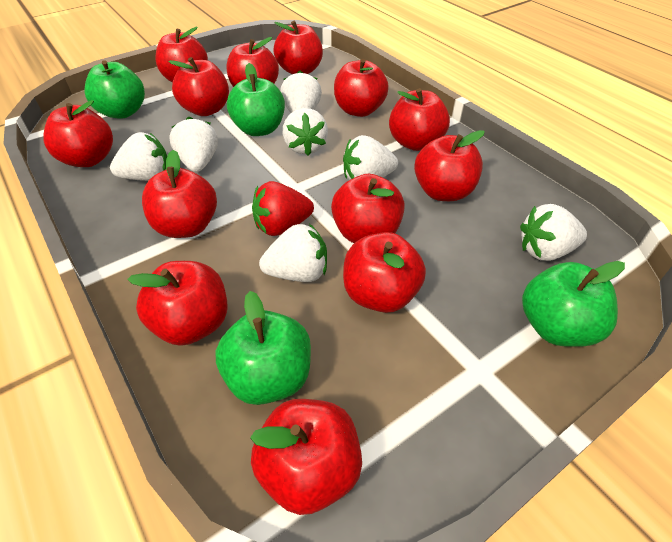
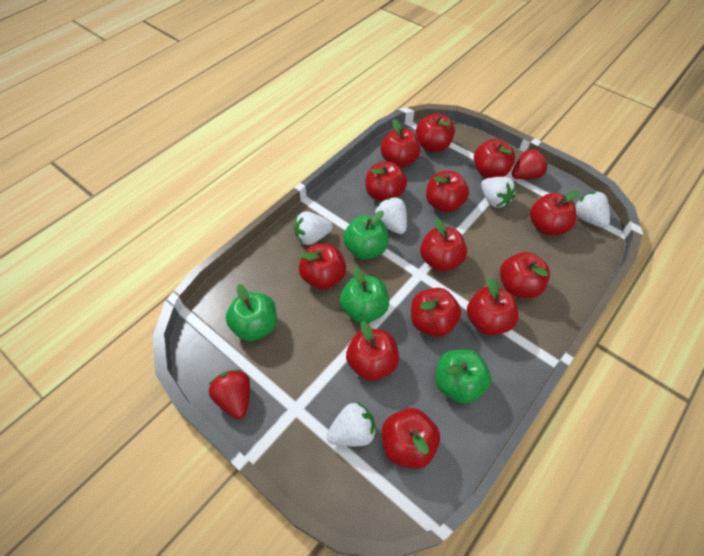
red strawberry: [252,181,314,236] = 1 -> [208,369,250,419] [512,148,548,179] = 2
white strawberry: [110,132,167,181] [169,116,218,172] [259,224,327,282] [280,71,322,113] [283,108,328,156] [343,135,398,180] [520,204,587,261] = 7 -> [294,212,333,245] [326,402,376,446] [374,197,407,234] [481,177,516,208] [575,191,610,228] = 5

